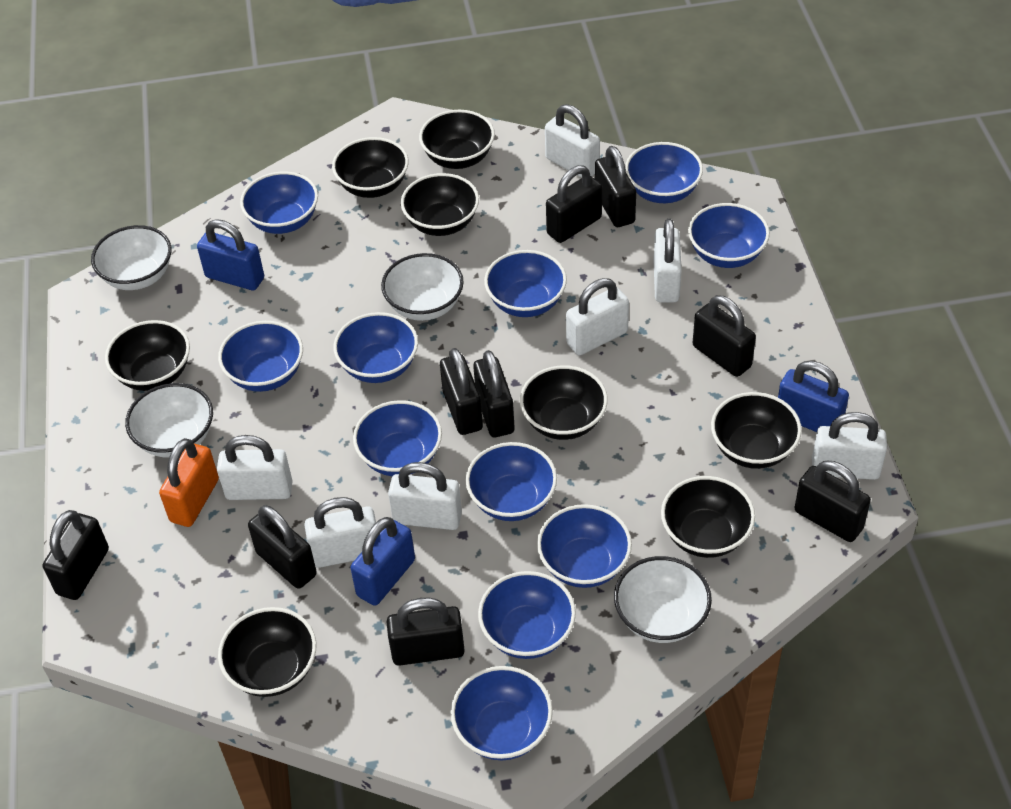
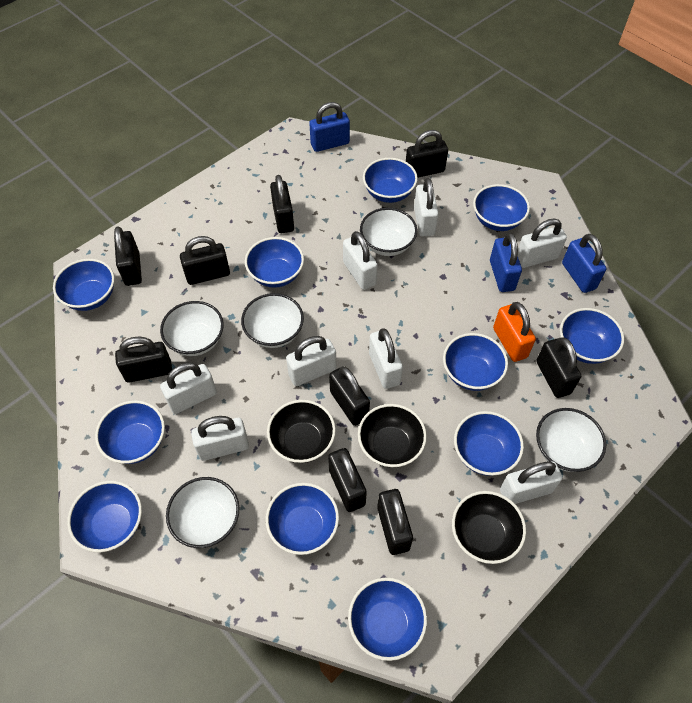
black bowl: [105,320,190,391] [218,607,316,697] [332,137,409,198] [401,173,479,236] [419,110,495,169] [520,365,608,440] [661,476,755,558] [711,392,802,469] = 8 -> [267,400,336,463] [358,404,427,468] [452,491,526,564] = 3
white bowl: [91,225,171,290] [125,383,213,458] [381,253,464,321] [614,556,712,643] = 4 -> [160,301,224,356] [166,477,239,548] [241,293,304,348] [360,208,417,256] [536,408,606,472] = 5
white padlock: [217,435,293,500] [304,497,376,568] [388,462,462,530] [545,104,600,178] [566,278,629,355] [654,219,682,302] [812,412,887,480] = 7 -> [160,362,217,414] [191,416,249,461] [286,336,336,386] [343,231,378,290] [369,328,403,389] [414,178,439,237] [500,462,562,504] [518,219,567,268] = 8

